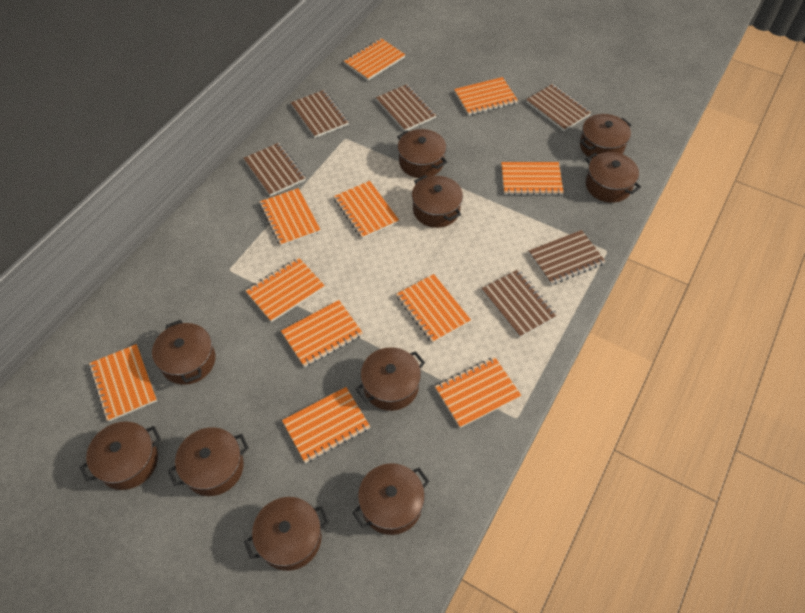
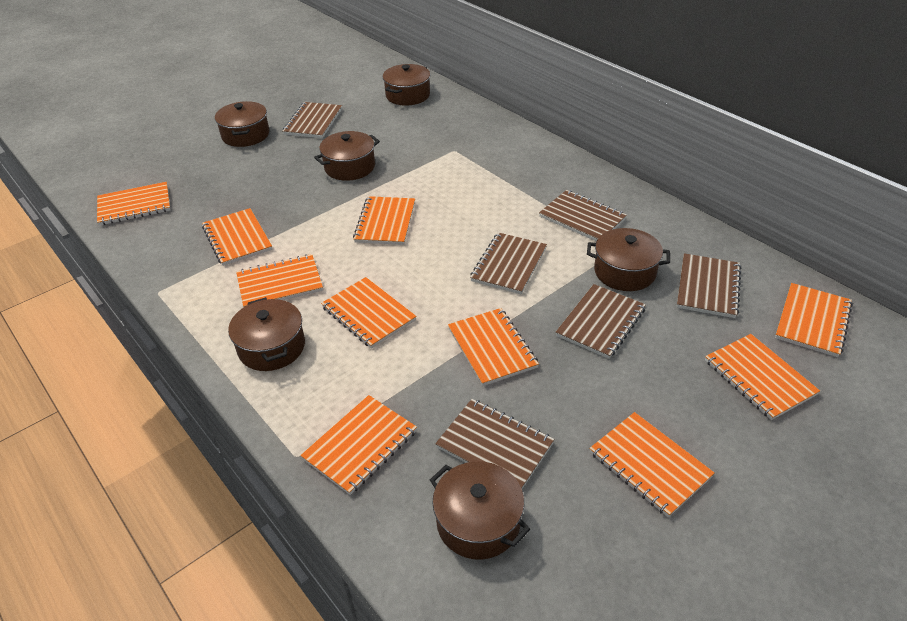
brown pot: [80,421,161,490] [152,320,215,385] [168,427,249,496] [244,497,329,571] [353,463,430,535] [356,347,425,411] [397,129,447,178] [412,175,463,228] [580,114,631,159] [585,152,641,203] = 10 -> [215,101,270,147] [228,297,305,371] [314,131,380,181] [383,64,430,106] [430,461,530,560] [587,228,670,291] = 6
orange notebook: [89,344,157,422] [245,258,325,322] [259,188,321,246] [281,300,363,367] [282,387,370,463] [333,181,399,239] [344,38,405,80] [396,274,471,343] [435,357,521,428] [454,77,518,116] [501,162,564,195] = 11 -> [97,182,170,226] [202,208,272,266] [236,254,323,307] [300,395,417,495] [321,277,417,348] [353,196,415,245] [448,308,539,386] [589,412,714,517] [705,334,820,420] [775,283,853,357] = 10

